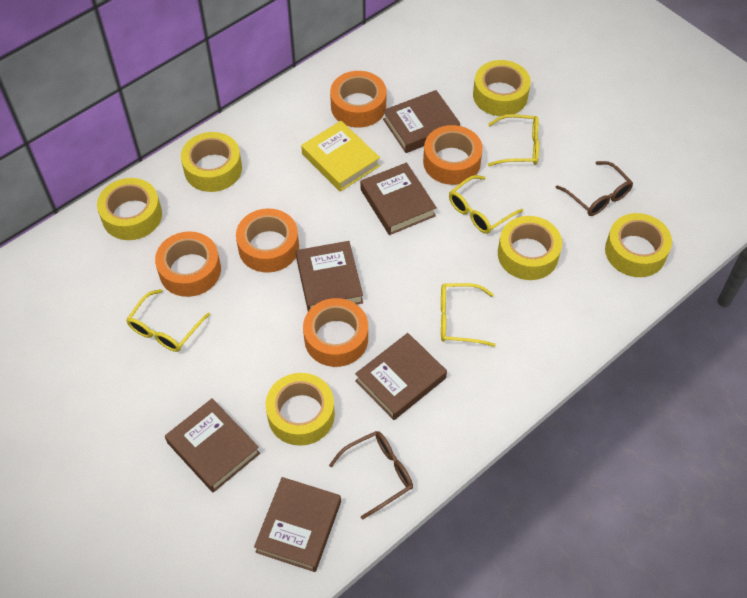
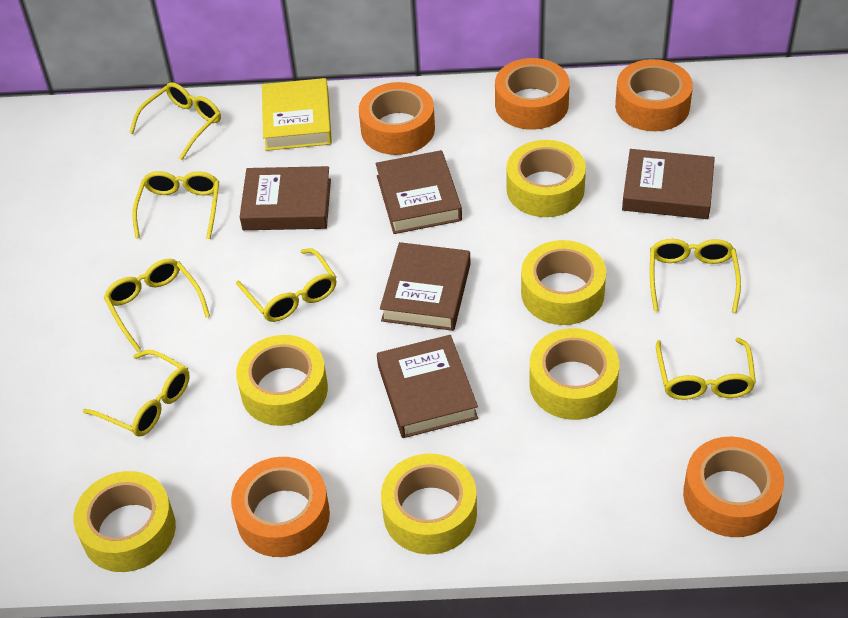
brown book: [165,399,260,493] [254,477,341,572] [296,241,363,311] [355,333,447,420] [360,163,437,235] [383,90,460,153] = 6 -> [240,166,331,230] [375,150,462,234] [377,335,478,438] [380,242,471,331] [622,149,715,219] = 5
brown glasses: [329,431,413,520] [555,161,633,216] = 2 -> none = 0
yellow glasses: [126,289,210,352] [441,283,495,347] [449,175,523,234] [488,114,539,166] = 4 -> [83,350,190,437] [104,259,210,352] [129,82,221,160] [132,171,219,239] [236,248,337,322] [650,239,741,313] [656,338,756,400] = 7

